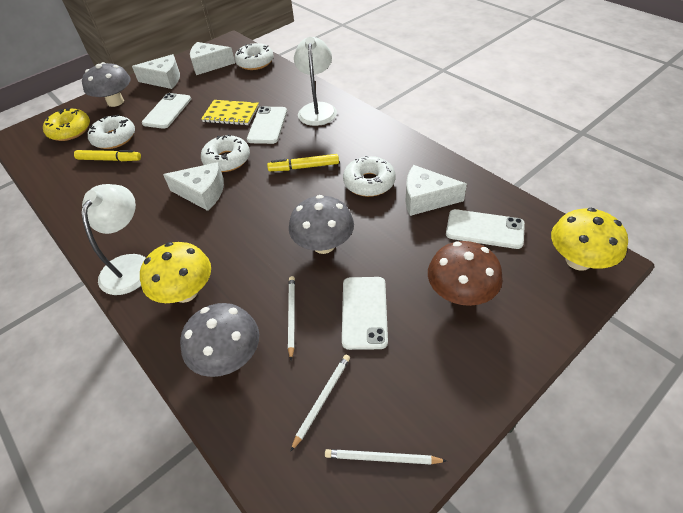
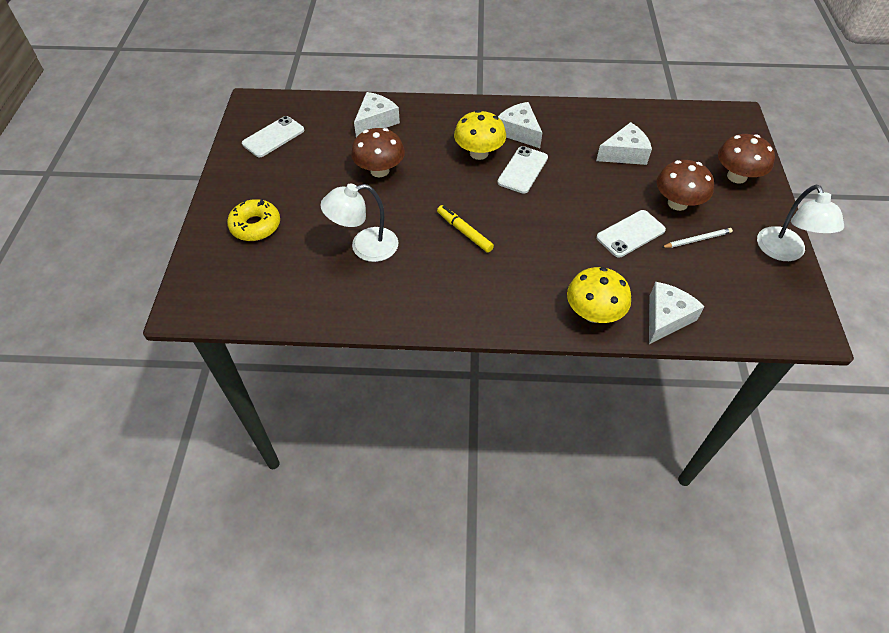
brown mushroom: [428,241,503,306] = 1 -> [351,128,405,177] [657,160,714,211] [718,134,775,183] = 3
grey mushroom: [82,62,131,107] [180,303,259,377] [289,195,354,254] = 3 -> none = 0
white donut: [88,115,135,149] [201,134,250,172] [235,43,274,70] [343,155,396,197] = 4 -> none = 0
white pencil: [288,276,295,360] [290,355,350,452] [325,449,446,465] = 3 -> [661,228,733,248] = 1
white phone: [142,93,191,129] [247,106,287,144] [342,277,388,350] [446,209,525,249] = 4 -> [242,116,304,158] [497,146,548,194] [596,210,666,258] = 3
yellow marker: [74,150,141,161] [267,154,339,171] = 2 -> [437,205,494,253] = 1
yellow notebook: [201,100,259,125] = 1 -> none = 0

